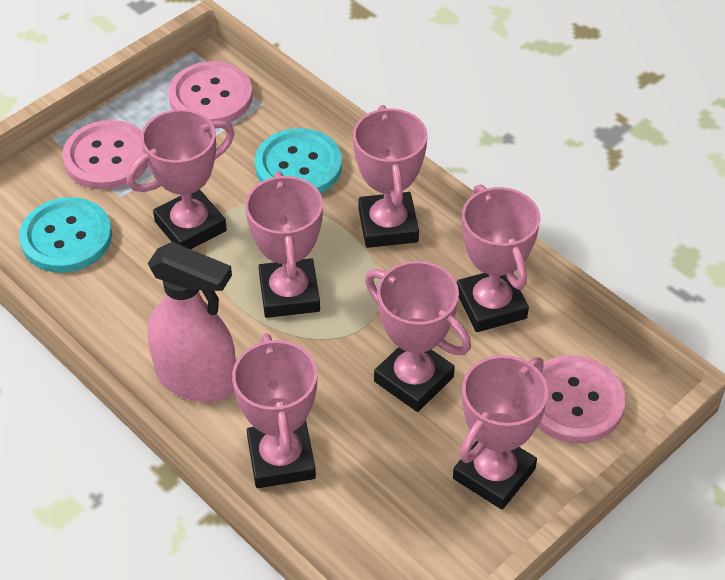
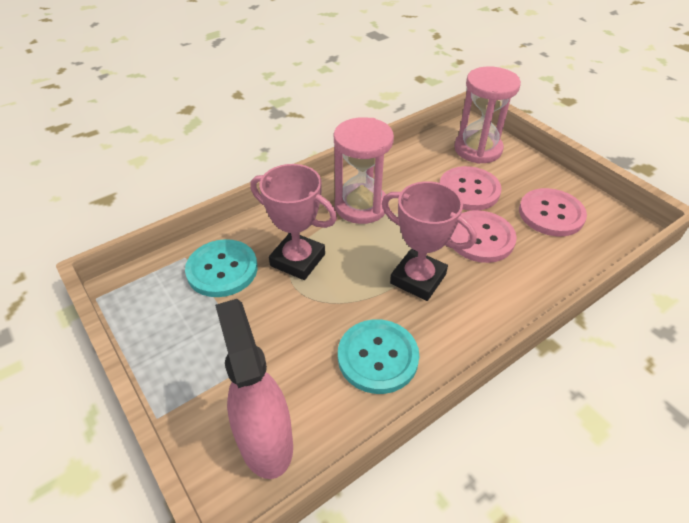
pink hourglass: none = 0 -> [334,117,394,224] [454,66,521,164] = 2
pink trophy: [127,109,234,249] [232,333,317,488] [245,172,323,318] [353,105,428,248] [365,261,471,412] [453,355,548,510] [457,184,541,332] = 7 -> [250,164,337,280] [382,181,477,301] = 2

